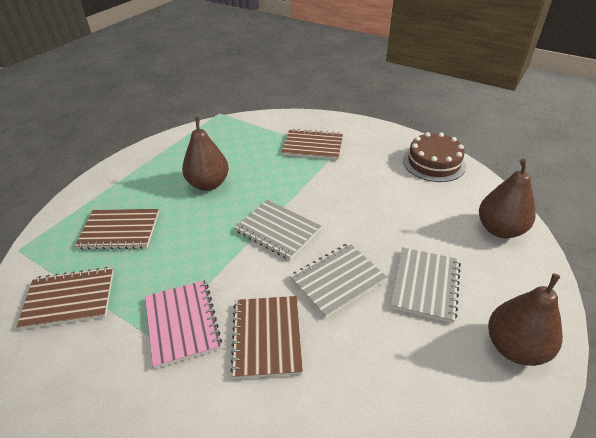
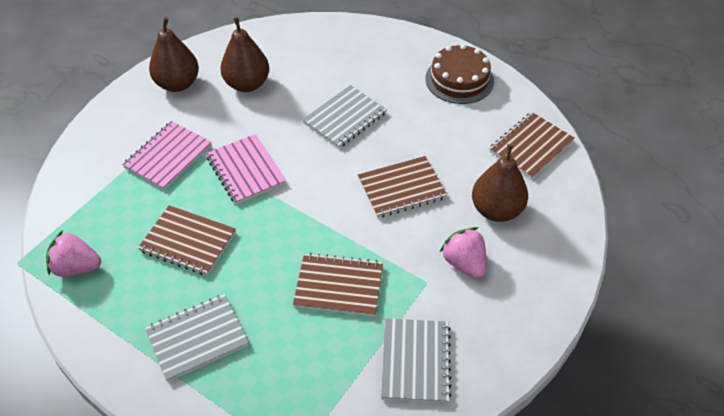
pink notebook: [145,280,222,369] = 1 -> [122,121,211,190] [206,134,286,204] = 2
pink strawberry: none = 0 -> [46,230,101,277] [440,227,486,279] = 2

